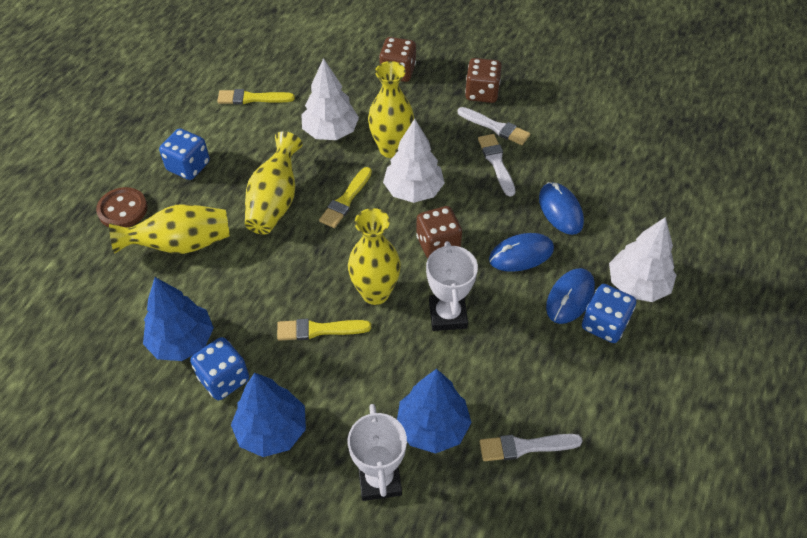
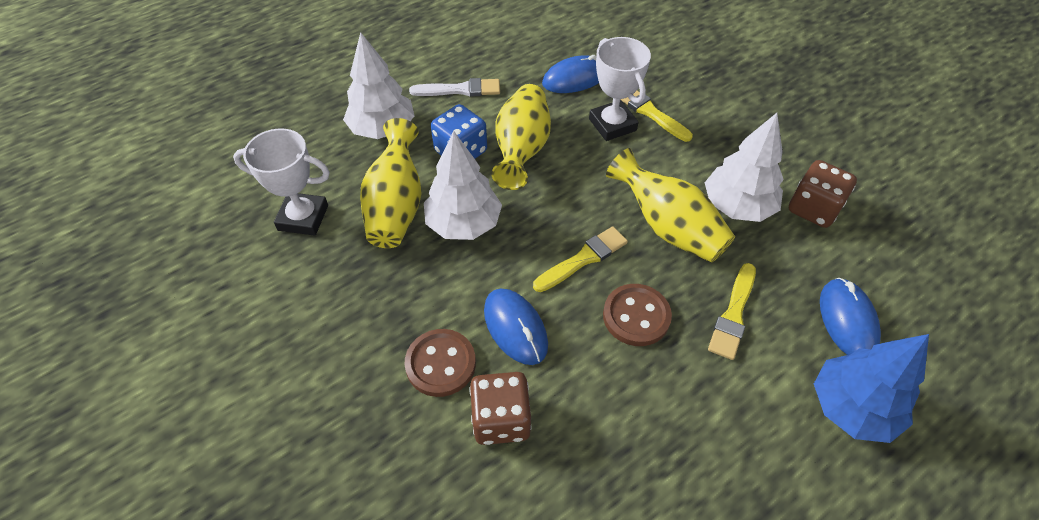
blue dice: [159,128,210,180] [190,337,249,400] [582,284,636,343] = 3 -> [431,104,487,159] = 1
blue tree: [143,277,214,361] [231,373,306,457] [397,369,472,454] = 3 -> [814,334,929,443] = 1
brown button: [96,187,148,228] = 1 -> [404,329,476,397] [603,284,672,346] = 2
brown dice: [379,37,416,82] [416,206,462,258] [465,58,502,103] = 3 -> [469,372,531,445] [788,160,857,228] = 2
white brush: [458,107,530,145] [478,134,515,197] [480,434,583,461] = 3 -> [409,78,500,97] = 1
yellow vase: [109,204,230,254] [245,132,302,235] [348,208,401,305] [368,61,414,158] = 4 -> [360,118,422,248] [491,84,551,190] [606,148,735,262] = 3

